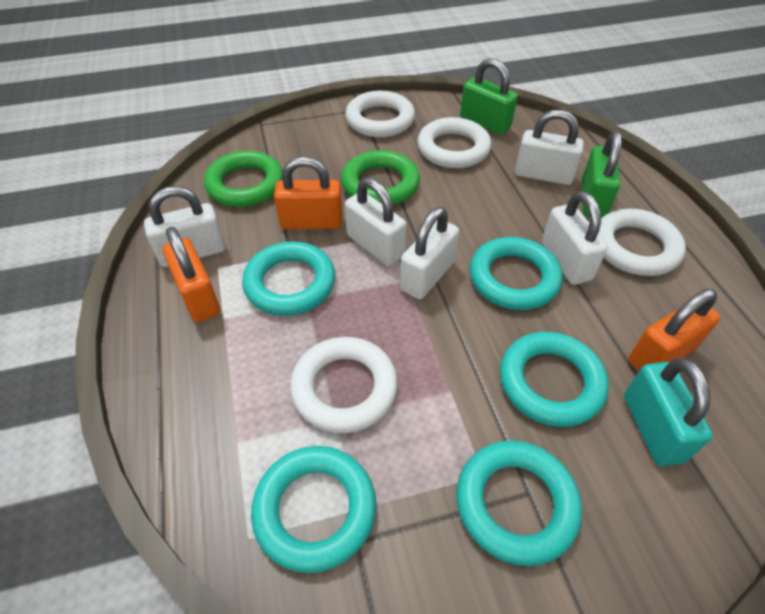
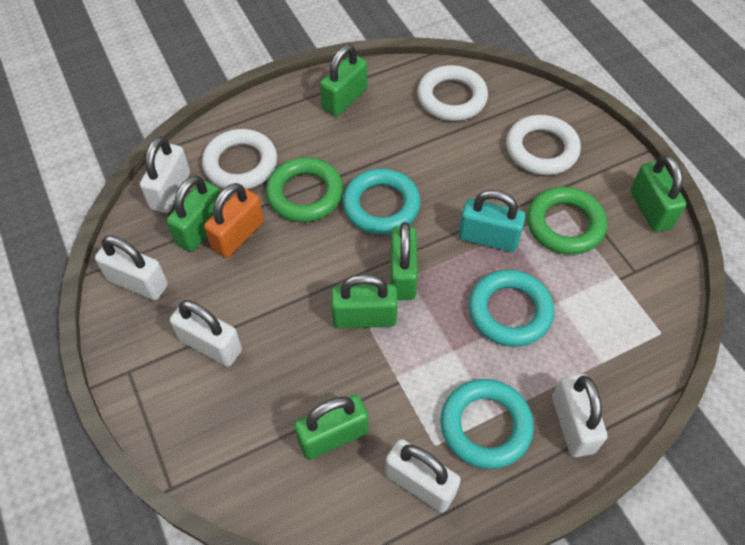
green padlock: [460,58,518,135] [582,131,622,218] = 2 -> [167,175,220,252] [294,395,369,460] [320,45,367,117] [331,274,398,328] [390,222,418,300] [630,155,686,232] = 6
orange padlock: [163,227,220,322] [274,156,343,229] [628,289,721,371] = 3 -> [204,183,264,258] = 1
turquoise ring: [242,242,335,316] [251,446,376,573] [457,440,582,566] [470,237,563,310] [500,332,609,427] = 5 -> [343,169,421,235] [440,379,534,469] [469,270,554,347] = 3
white ring: [290,337,398,434] [345,91,415,137] [417,117,491,168] [598,209,686,276] = 4 -> [202,129,277,189] [417,65,488,121] [506,115,581,175] = 3

